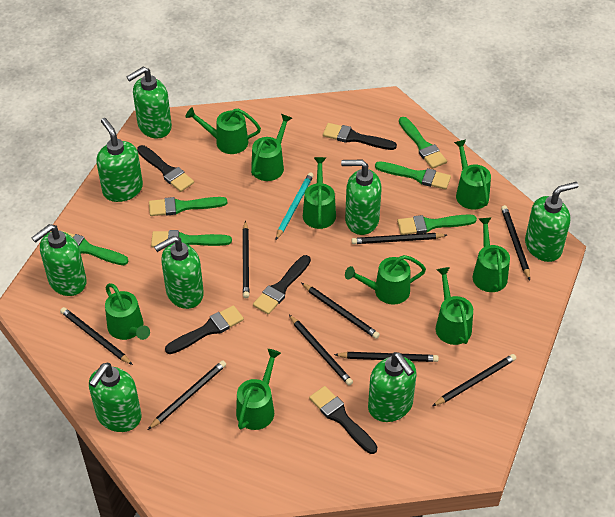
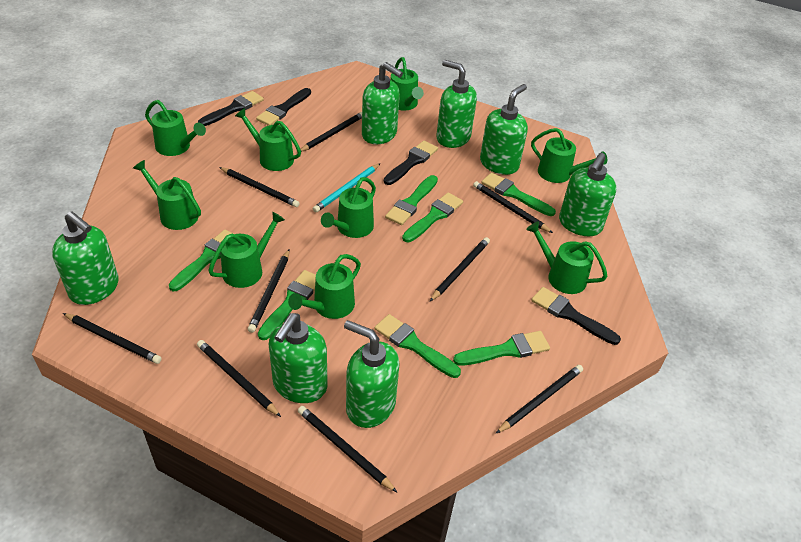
black brush: [137,145,194,192] [165,305,244,354] [253,255,311,315] [309,386,377,454] [323,123,397,150] = 5 -> [198,91,264,126] [256,88,311,126] [384,141,438,185] [531,287,621,345] = 4
green brush: [61,230,128,265] [149,197,227,216] [151,230,232,248] [375,161,451,190] [397,214,477,235] [399,117,447,169] = 6 -> [169,230,232,291] [258,270,316,340] [375,314,461,378] [385,175,438,225] [402,192,463,242] [453,331,550,366] [481,172,556,216] = 7
green soap dispenser: [32,224,87,296] [89,363,142,432] [96,118,143,202] [126,67,172,138] [154,236,204,309] [341,160,381,235] [368,352,417,422] [525,182,579,262] = 8 -> [52,211,119,305] [269,313,328,403] [344,320,399,428] [362,62,403,144] [436,60,477,148] [480,84,528,175] [559,153,616,237] = 7

